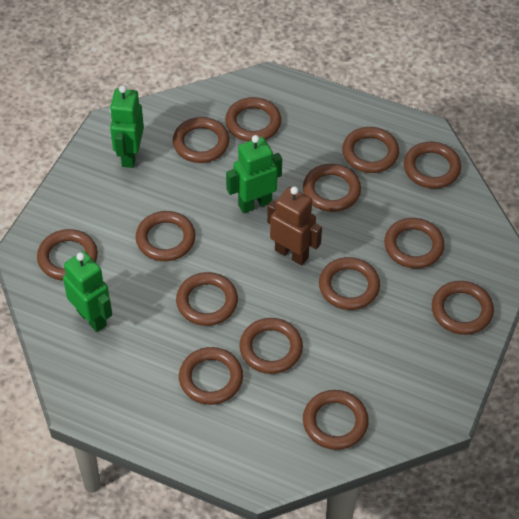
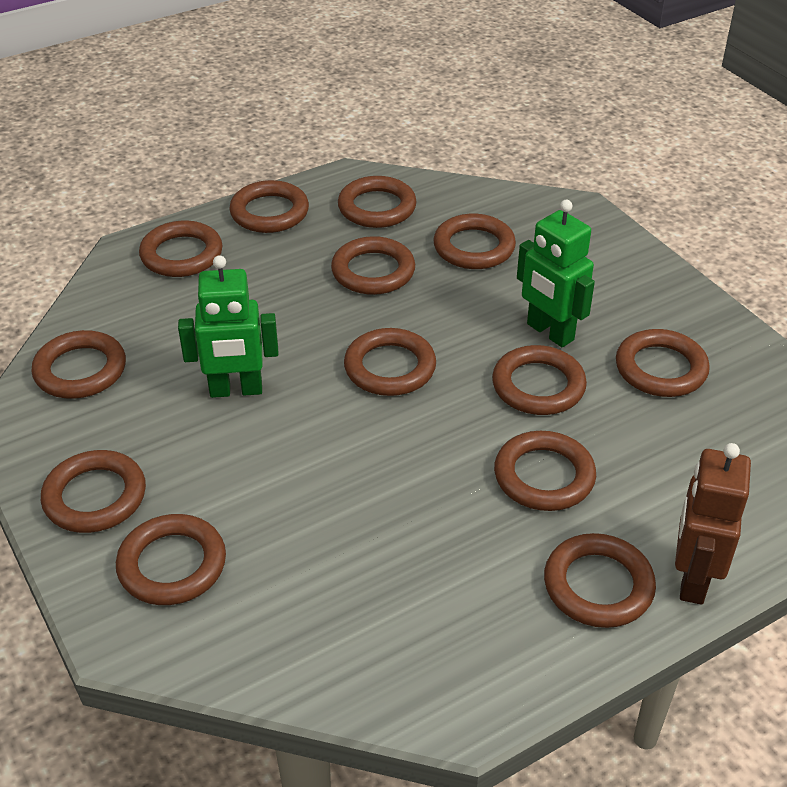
brown ring: [37,229,98,281] [136,211,196,261] [173,117,229,163] [176,272,238,326] [179,347,243,405] [225,97,281,142] [239,318,303,374] [303,164,361,212] [303,390,369,450] [319,257,380,310] [342,127,399,173] [384,218,445,268] [404,142,461,189] [432,281,494,335] = 14 -> [31,330,126,399] [41,450,146,533] [116,514,226,605] [139,221,223,277] [229,180,309,233] [331,236,415,295] [338,176,417,228] [344,328,436,396] [434,214,516,269] [492,345,587,415] [494,431,596,511] [544,533,656,628] [616,329,710,397] = 13
green robot: [63,251,112,332] [110,85,144,168] [226,135,282,213] = 3 -> [178,255,278,398] [517,200,595,347] = 2

